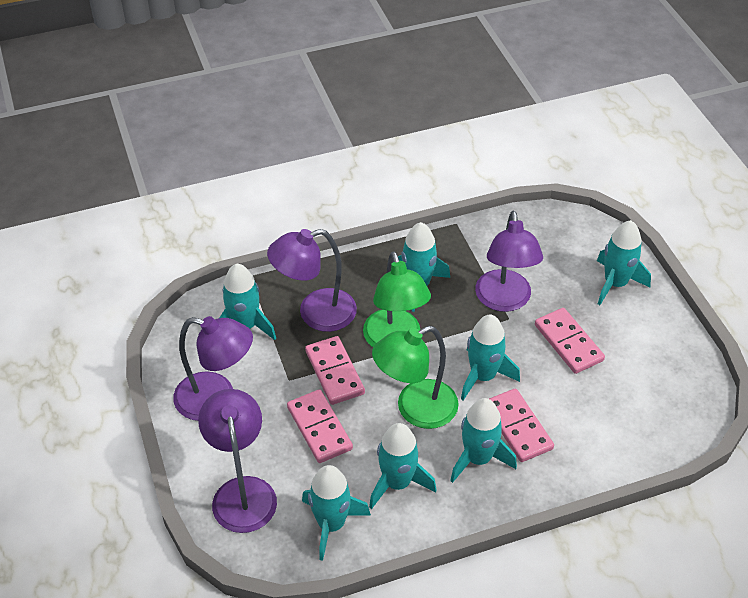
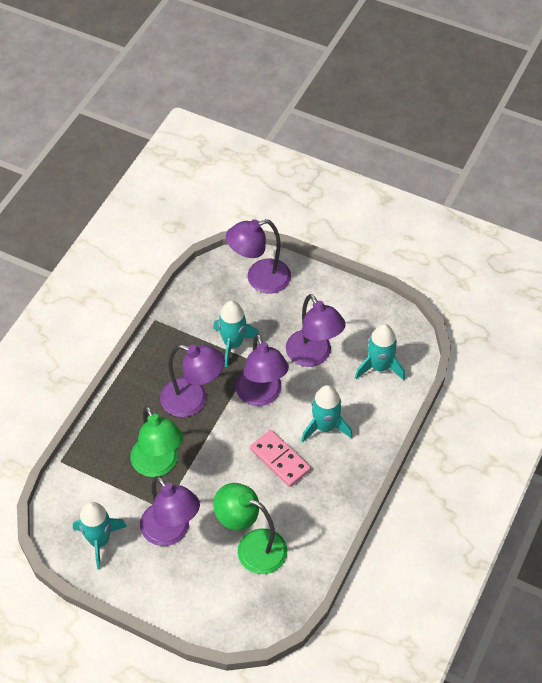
pink domino: [287,389,353,463] [305,336,365,405] [489,388,554,462] [535,308,605,374] = 4 -> [250,430,311,487] = 1
purple lamp: [173,316,253,421] [198,389,277,533] [267,229,357,332] [475,211,543,312] = 4 -> [140,476,200,546] [160,345,225,417] [226,219,291,294] [236,334,289,406] [286,294,346,367] = 5
turquoise rocket: [220,264,276,340] [302,465,371,561] [369,423,437,509] [393,222,450,312] [450,398,517,483] [461,314,520,401] [597,220,651,305] = 7 -> [73,502,127,569] [213,301,259,367] [301,385,353,443] [355,324,405,380] = 4

